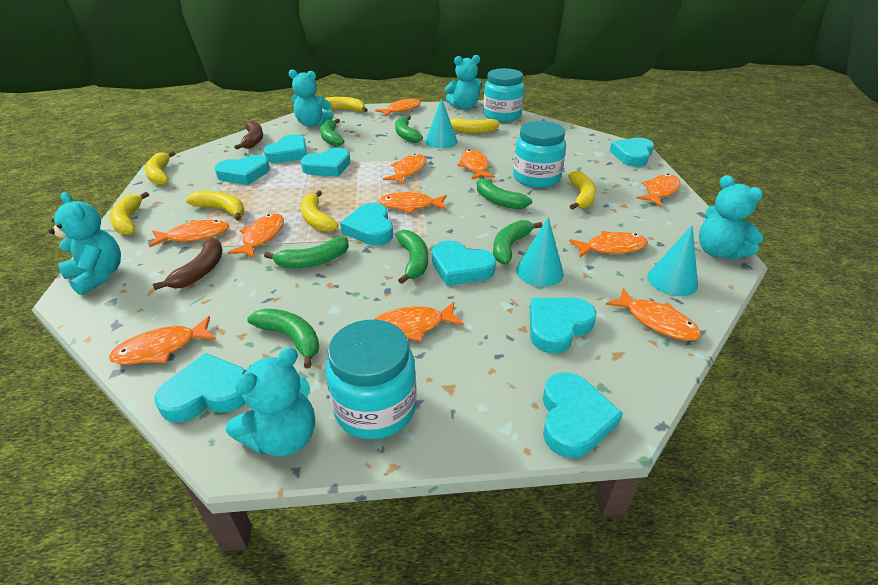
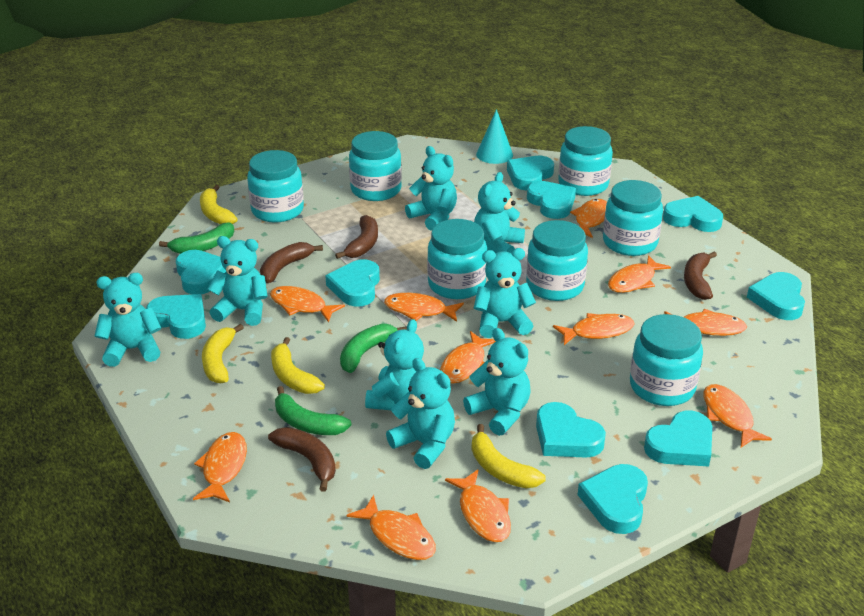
brown banana: [153,238,223,290] [234,121,263,150] = 2 -> [260,242,323,283] [268,427,336,492] [335,215,378,259] [684,252,717,300] = 4
green banana: [247,309,319,369] [264,237,349,268] [320,119,344,147] [395,116,423,143] [396,230,428,284] [477,175,532,209] [493,220,542,264] = 7 -> [159,223,234,254] [275,386,352,435] [340,324,407,373] = 3
turquoise cone: [426,98,457,148] [516,217,564,287] [647,225,698,296] = 3 -> [476,109,513,164] = 1
turquoise heart: [154,353,246,423] [215,155,270,185] [263,134,307,163] [301,148,351,177] [340,203,393,245] [432,241,496,286] [530,298,596,354] [543,372,623,458] [610,137,654,167] = 9 -> [146,294,206,339] [176,250,226,294] [325,259,380,307] [507,156,554,191] [527,181,576,219] [536,402,606,458] [578,464,648,534] [644,411,712,466] [663,196,723,232] [747,272,805,320] = 10
turquoise jar: [325,320,417,439] [483,68,524,122] [513,121,566,188] = 3 -> [247,150,304,223] [349,131,402,201] [427,219,487,299] [526,220,588,301] [558,126,613,196] [603,180,663,256] [630,314,703,406] = 7
turquoise teddy bear: [49,192,121,296] [226,347,315,457] [289,69,333,127] [445,55,482,109] [699,175,763,260] = 5 -> [95,273,161,367] [208,236,268,326] [365,319,424,410] [386,358,455,469] [405,146,457,231] [463,328,531,436] [474,172,525,253] [474,248,536,338] = 8
yellow banana: [110,192,149,235] [145,151,175,185] [186,191,244,221] [301,190,339,232] [322,97,368,112] [450,118,500,133] [568,171,596,210] = 7 -> [200,185,237,224] [202,324,244,383] [271,337,325,394] [471,424,546,488] = 4

